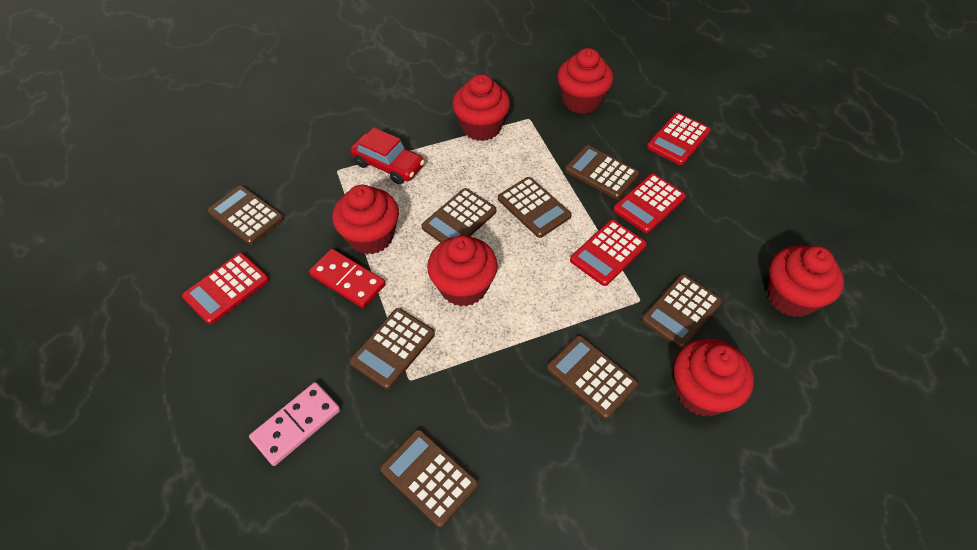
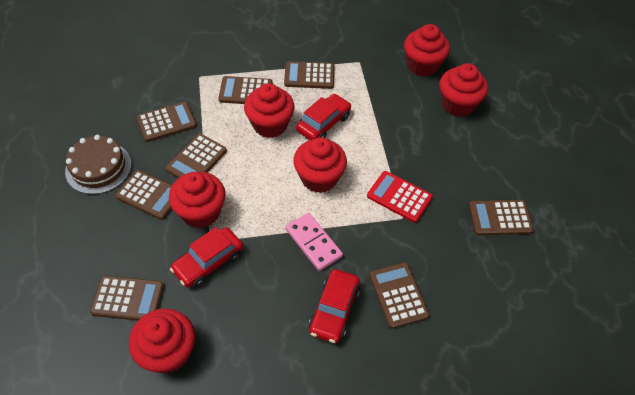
brown cake: none = 0 -> [65,135,132,194] = 1
red calculator: [182,253,269,324] [570,220,647,286] [613,174,686,233] [647,113,711,165] = 4 -> [367,171,433,223] = 1
red car: [350,127,425,184] = 1 -> [170,227,243,288] [296,94,351,140] [309,269,360,343] = 3
red domino: [309,249,386,308] = 1 -> none = 0

